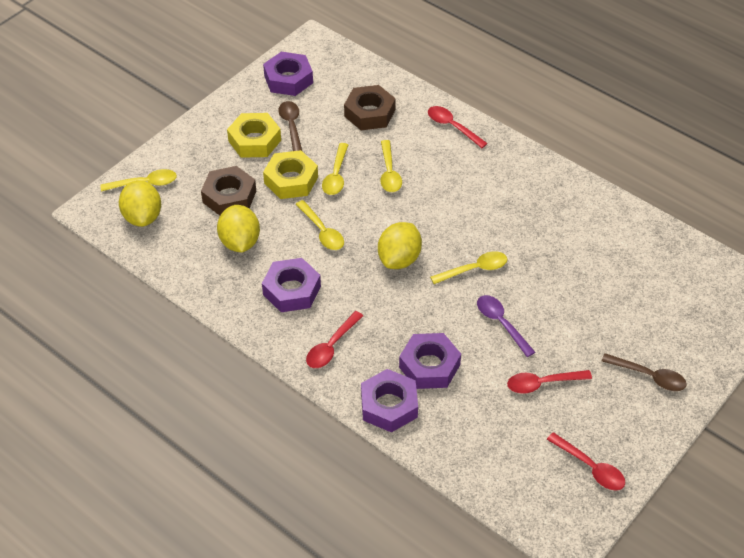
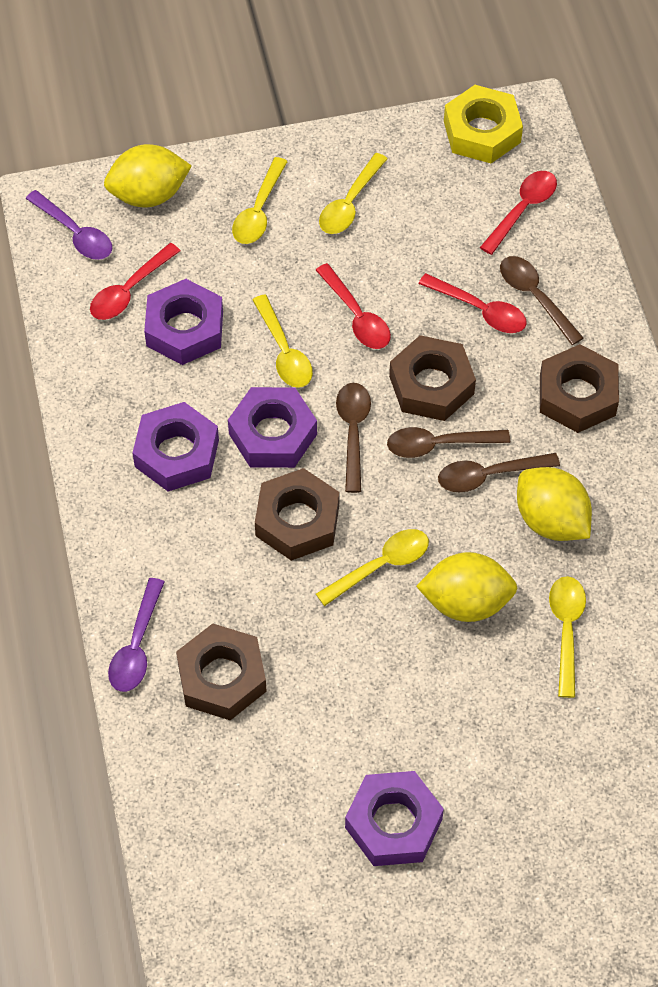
brown nut: [201,166,256,216] [344,85,396,130] = 2 -> [176,623,267,720] [255,468,339,561] [389,335,476,421] [540,344,619,433] = 4
brown spoon: [278,101,303,152] [602,353,687,391] = 2 -> [336,383,371,493] [387,427,510,458] [438,453,560,492] [500,256,584,345] = 4
purple spoon: [477,295,535,357] = 1 -> [25,190,112,260] [108,578,164,692] = 2
yellow nut: [227,113,281,158] [263,150,318,199] = 2 -> [444,85,523,163] = 1

